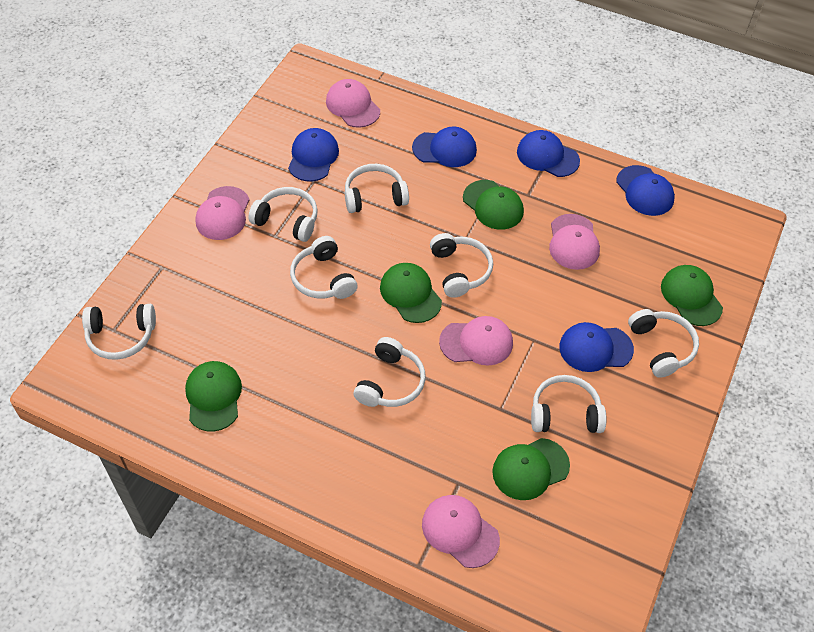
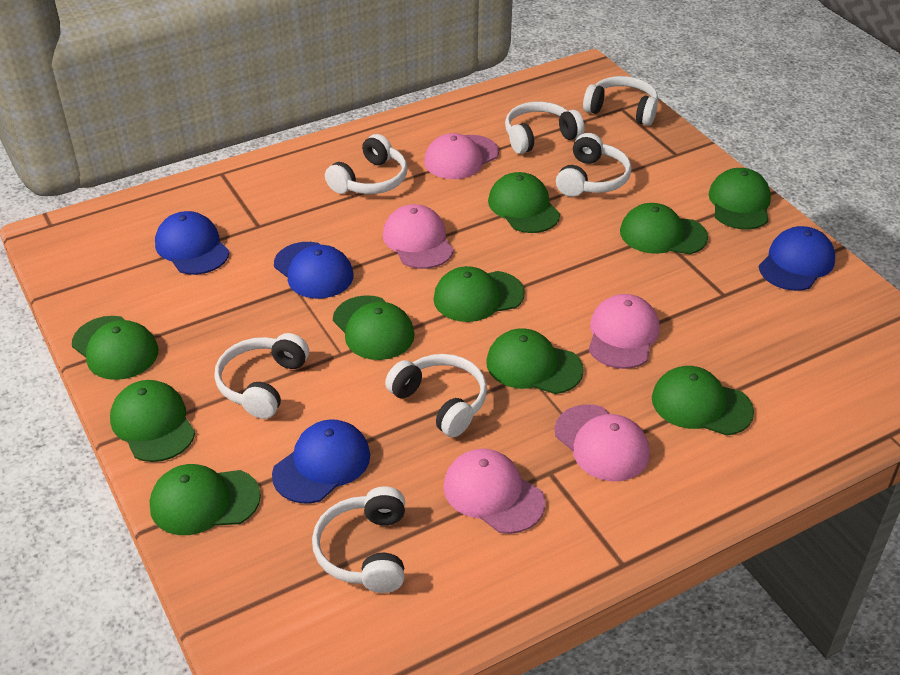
blue cap: [288,128,339,182] [412,126,477,167] [517,130,580,177] [559,322,634,372] [616,165,675,216] = 5 -> [155,211,230,275] [272,419,370,504] [274,242,353,299] [759,226,835,291] = 4
green cap: [185,361,242,432] [380,263,442,323] [463,180,524,230] [492,438,570,500] [661,265,723,326] = 5 -> [72,316,158,380] [110,380,195,462] [150,464,261,535] [333,295,415,360] [433,266,525,322] [486,328,584,394] [488,172,560,233] [620,203,708,254] [652,366,754,436] [709,168,771,230] = 10
white headphones: [82,304,156,360] [248,187,318,242] [290,236,358,299] [345,164,409,213] [354,337,426,407] [430,233,493,298] [531,375,607,433] [628,309,699,378] = 8 -> [215,333,309,419] [312,486,405,593] [325,134,407,194] [385,354,487,437] [505,101,584,154] [556,133,632,197] [583,76,658,126] = 7

